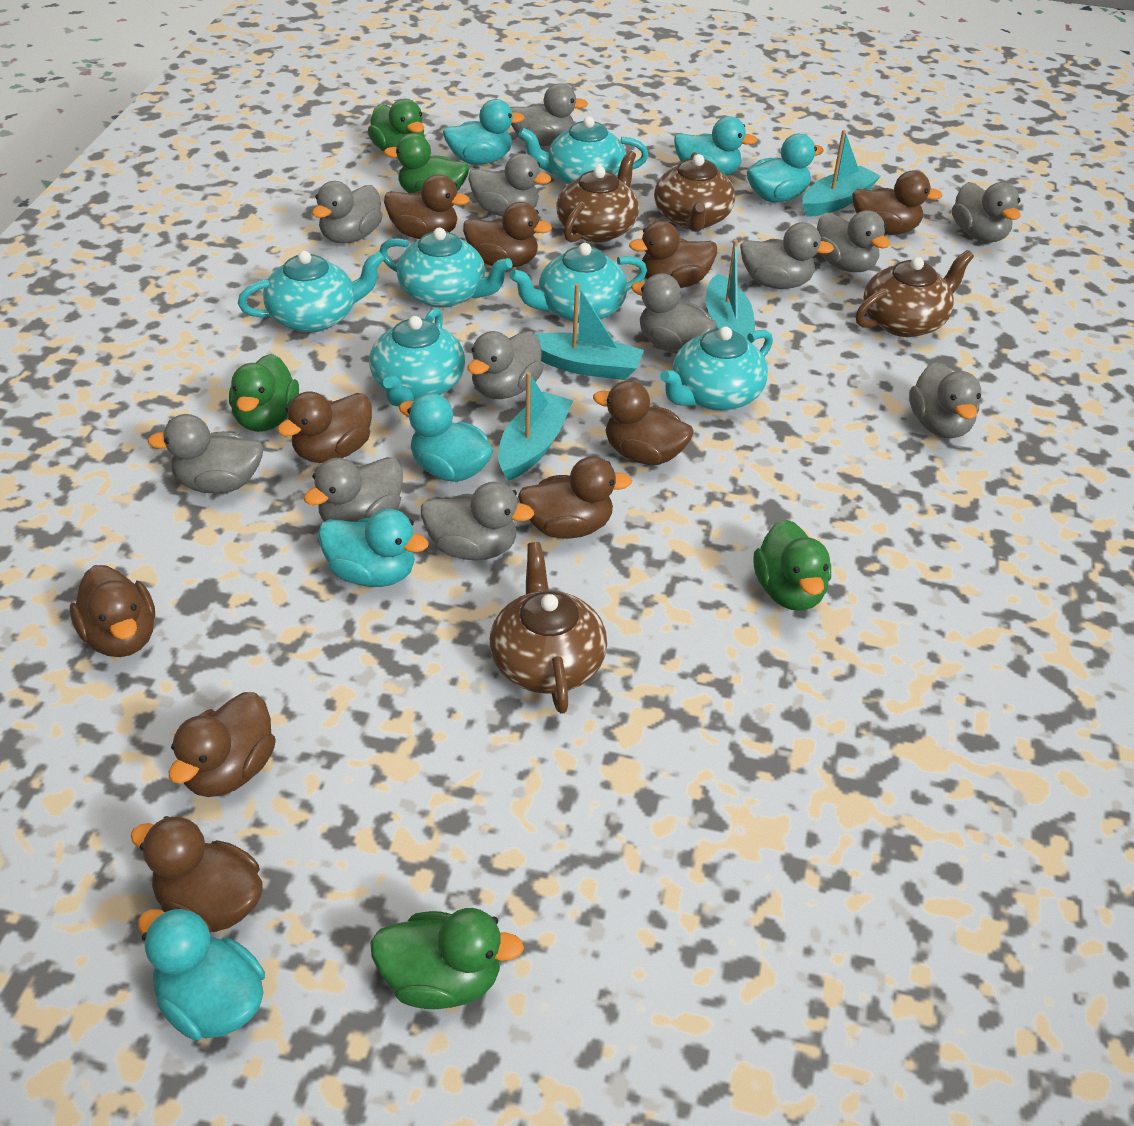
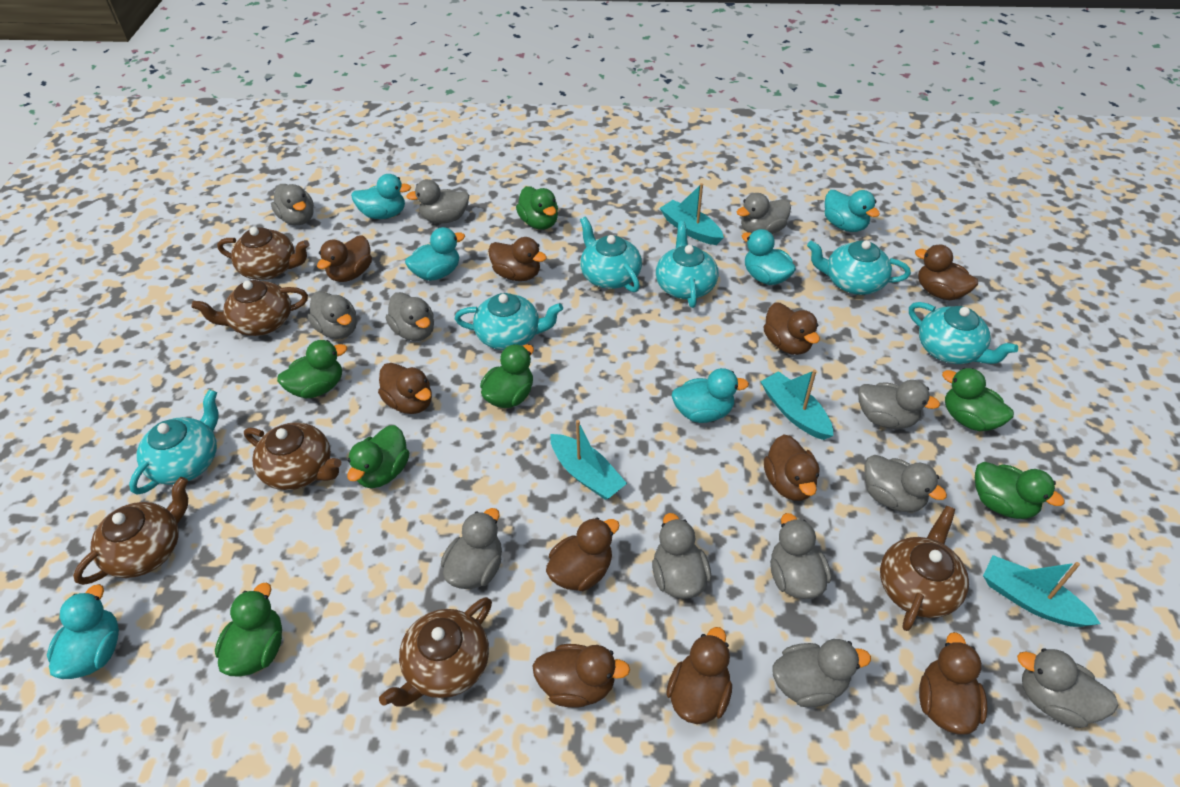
brown teapot: [490,542,607,714] [556,150,639,243] [654,152,735,232] [856,250,974,337] = 4 -> [73,477,188,585] [192,280,308,336] [217,227,309,280] [244,422,341,490] [379,597,492,707] [880,506,969,631] = 6
green duck: [229,354,299,432] [368,99,425,152] [370,908,524,1009] [384,133,469,193] [754,519,831,611] = 5 -> [215,582,282,677] [277,340,347,398] [347,425,409,488] [480,344,534,408] [516,186,558,230] [942,368,1014,431] [975,462,1064,519] = 7

